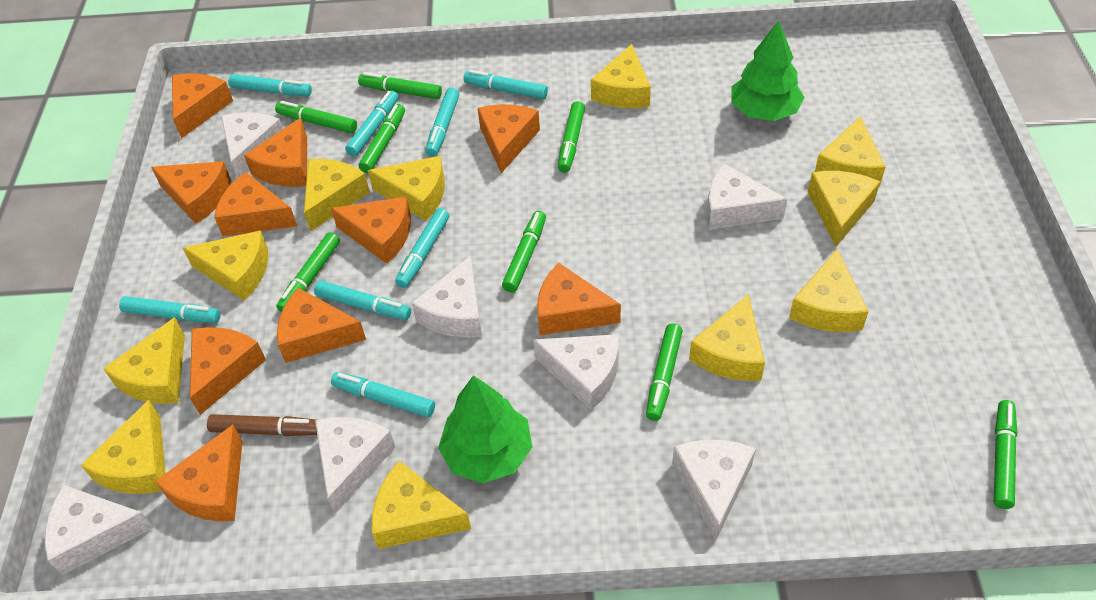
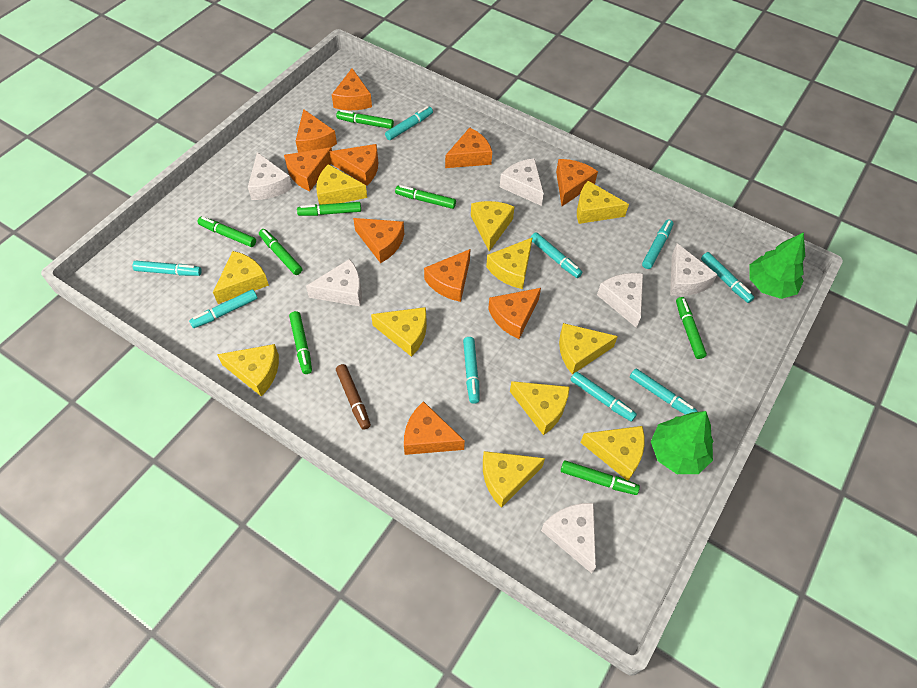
turquoise marker: [119,296,221,323] [228,74,312,96] [314,280,411,320] [331,372,435,417] [345,91,398,157] [395,208,449,288] [426,88,459,157] [463,70,548,99] = 8 -> [132,261,202,276] [189,289,257,328] [385,106,433,140] [463,337,479,404] [531,232,582,278] [570,372,637,422] [630,368,697,415] [642,220,673,269] [701,252,754,303] = 9
white cheese: [45,485,154,575] [221,112,283,178] [315,417,396,514] [412,255,482,338] [533,334,619,410] [672,439,756,540] [707,163,787,230] = 7 -> [248,152,292,200] [306,259,362,306] [500,158,544,206] [541,503,596,573] [597,273,643,328] [670,243,718,296] = 6

